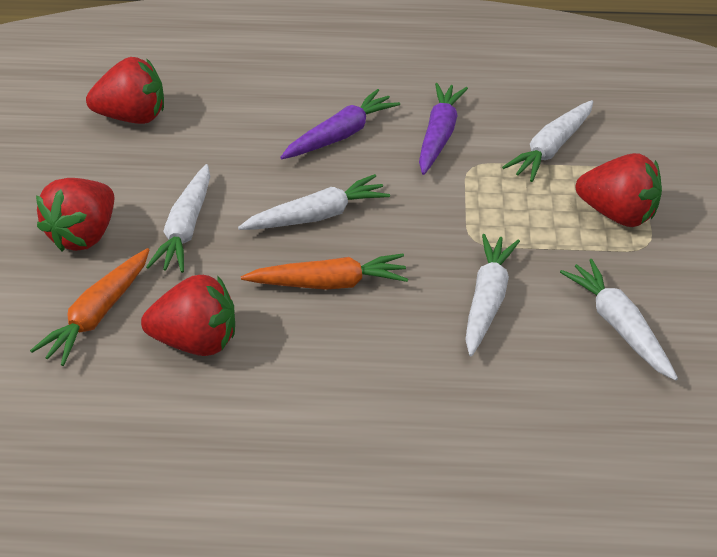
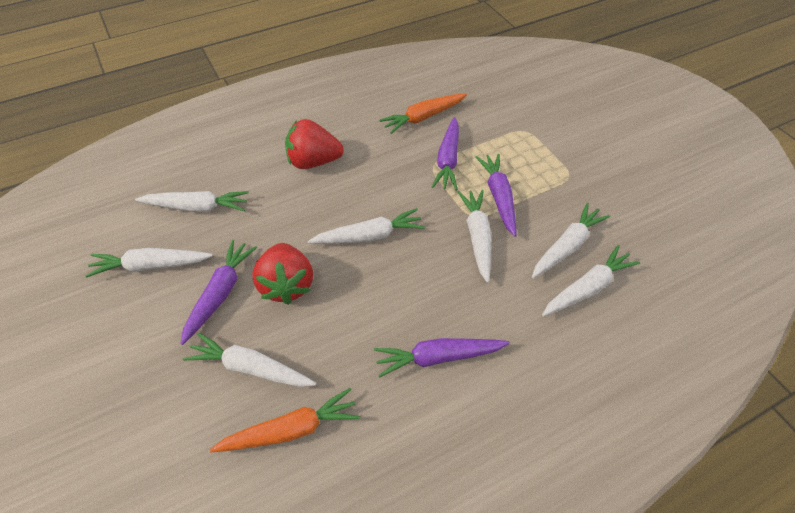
purple carrot: [280,89,400,159] [419,83,468,175] = 2 -> [181,240,257,345] [374,338,510,378] [432,117,459,190] [476,154,517,237] = 4
red strawberry: [36,178,114,251] [86,57,164,124] [141,275,235,356] [576,153,662,227] = 4 -> [253,243,313,305] [285,119,344,169] = 2
white carrot: [146,164,210,273] [238,174,390,230] [465,234,520,356] [502,100,593,182] [560,259,678,381] = 5 -> [85,248,213,278] [135,191,249,212] [183,333,316,387] [308,208,425,244] [458,190,491,283] [532,203,610,278] [542,245,640,316] = 7

